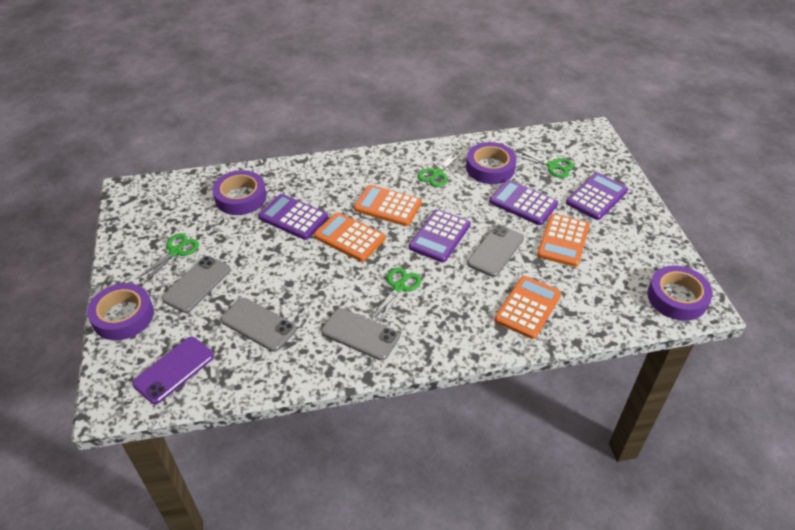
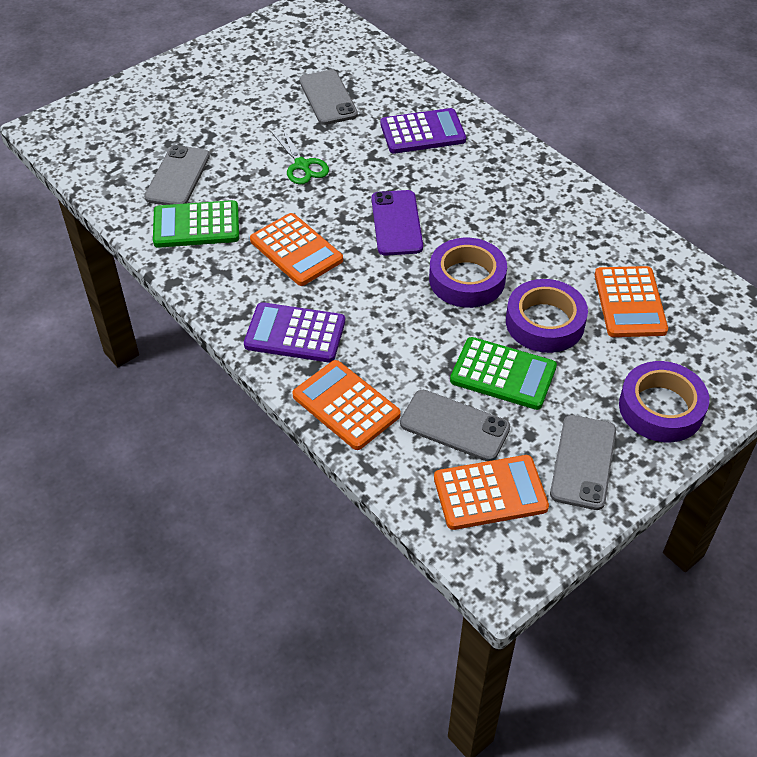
green calculator: none = 0 -> [153,200,239,248] [450,337,557,410] = 2
green scissors: [137,233,199,283] [371,268,421,323] [418,150,463,187] [515,149,574,178] = 4 -> [272,128,329,185] = 1
purple calculator: [258,194,328,240] [409,209,470,263] [489,180,558,225] [566,173,628,220] = 4 -> [244,302,345,362] [381,108,466,154] = 2
purple tape: [87,283,154,340] [212,170,267,215] [466,142,517,184] [647,265,713,321] = 4 -> [429,238,507,308] [506,279,588,353] [619,361,709,442] = 3

